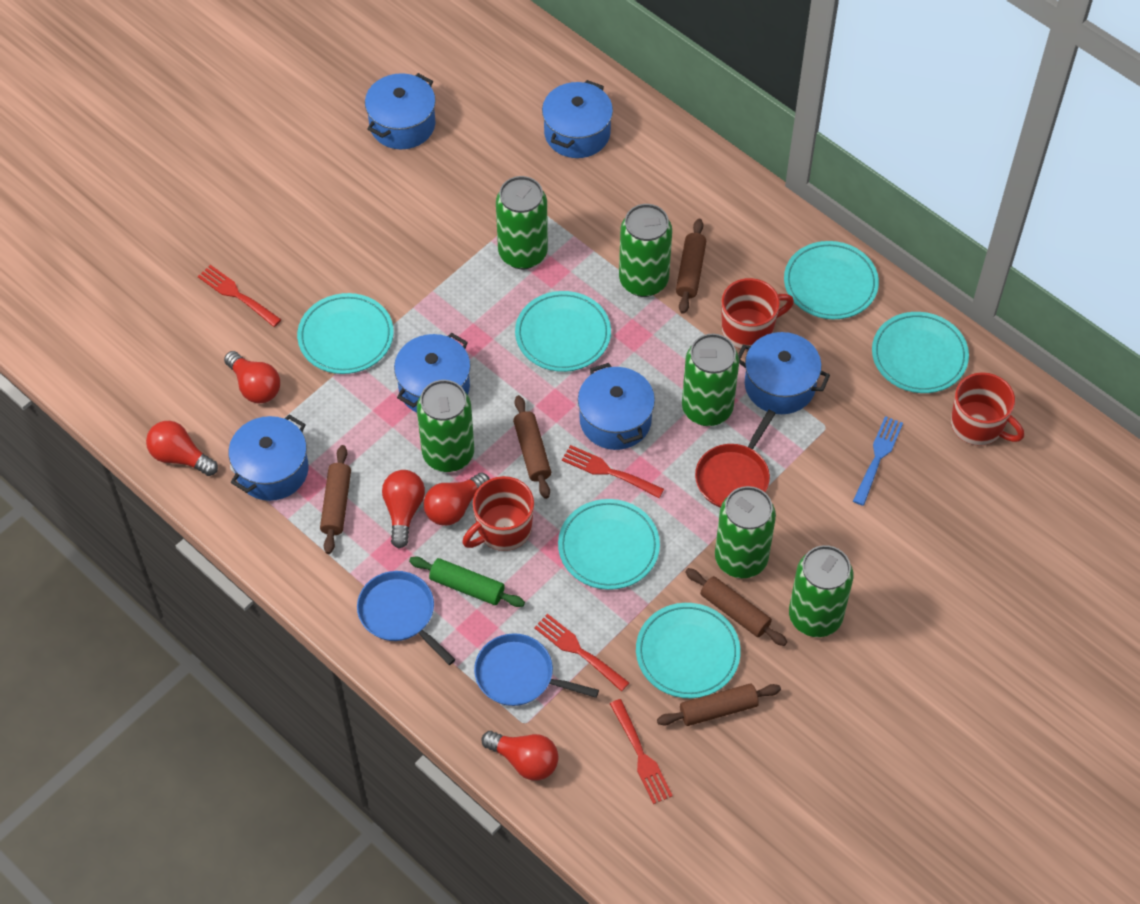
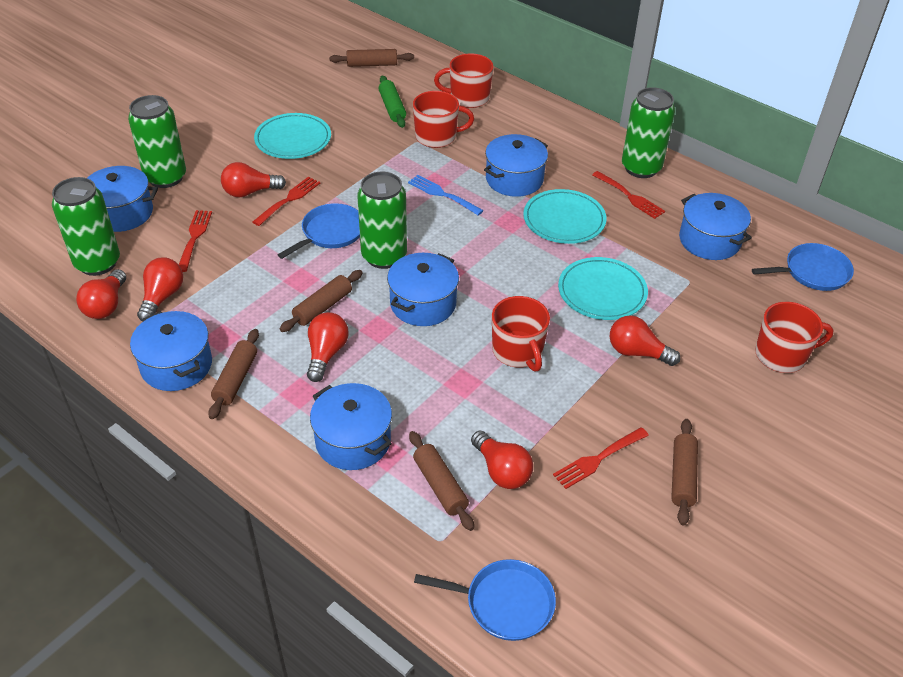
blue pan: [357,571,455,665] [474,633,599,706] = 2 -> [278,203,360,259] [414,559,556,641] [752,243,854,291] = 3
green can: [417,380,474,472] [496,176,548,269] [619,204,672,297] [682,334,739,426] [715,486,776,578] [789,545,854,637] = 6 -> [52,177,120,276] [128,95,186,188] [357,172,407,269] [622,87,675,178] = 4
red light bulb: [146,421,218,476] [224,351,280,404] [382,470,425,548] [424,472,490,526] [481,731,559,781] = 5 -> [76,269,126,319] [137,257,183,321] [221,162,286,197] [307,312,349,382] [471,431,533,489] [610,315,680,366] = 6
red mug: [462,476,534,551] [721,278,794,350] [951,372,1024,446] = 3 -> [413,91,474,148] [434,54,494,108] [492,296,550,372] [755,302,833,373] = 4
red pan: [695,410,776,507] = 1 -> none = 0
turquoise plate: [297,293,394,374] [515,291,611,372] [558,499,660,590] [636,603,741,698] [784,241,879,319] [872,312,969,393] = 6 -> [254,113,331,159] [523,189,607,244] [558,257,648,320] = 3

